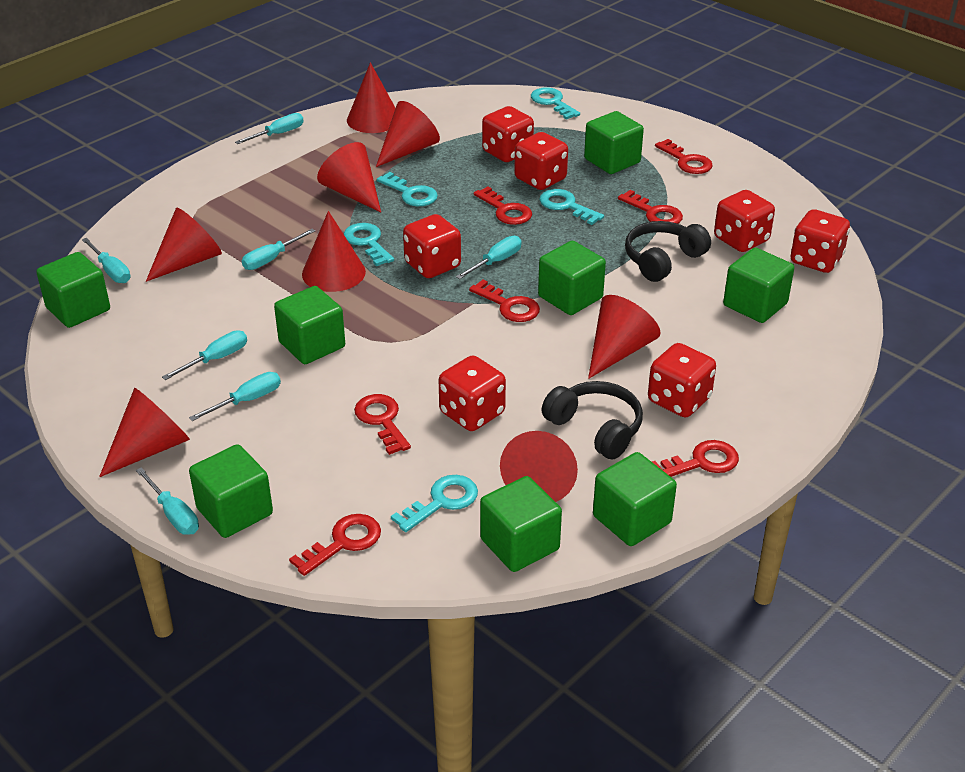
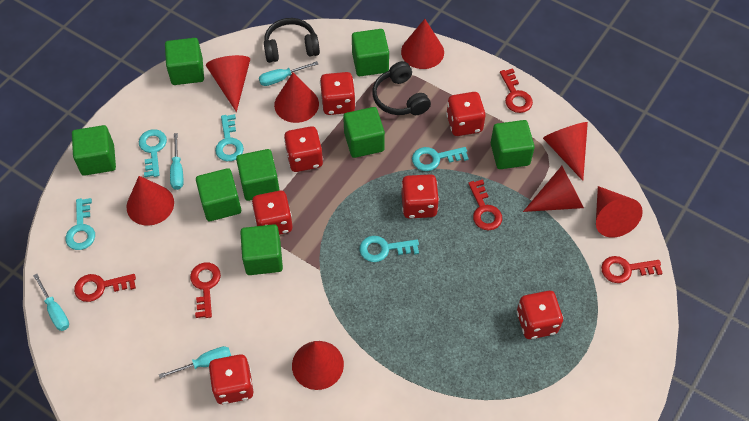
red key: [289,514,381,576] [354,394,411,455] [469,280,540,322] [474,187,532,225] [618,190,683,224] [652,440,739,477] [655,139,713,174] = 7 -> [74,274,136,302] [190,262,221,318] [468,179,502,230] [500,68,533,113] [601,256,663,283] = 5
turquoise screwdriver: [82,238,130,283] [136,467,199,535] [162,330,247,380] [189,372,281,421] [235,113,304,144] [242,229,315,270] [456,236,522,279] = 7 -> [33,274,69,331] [159,346,231,379] [170,133,183,190] [259,61,318,86] = 4

